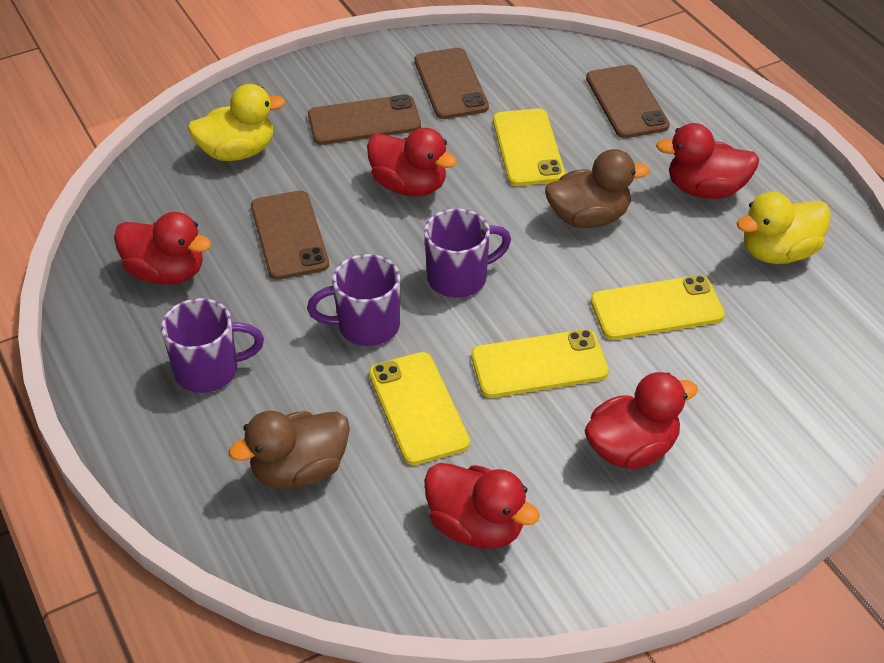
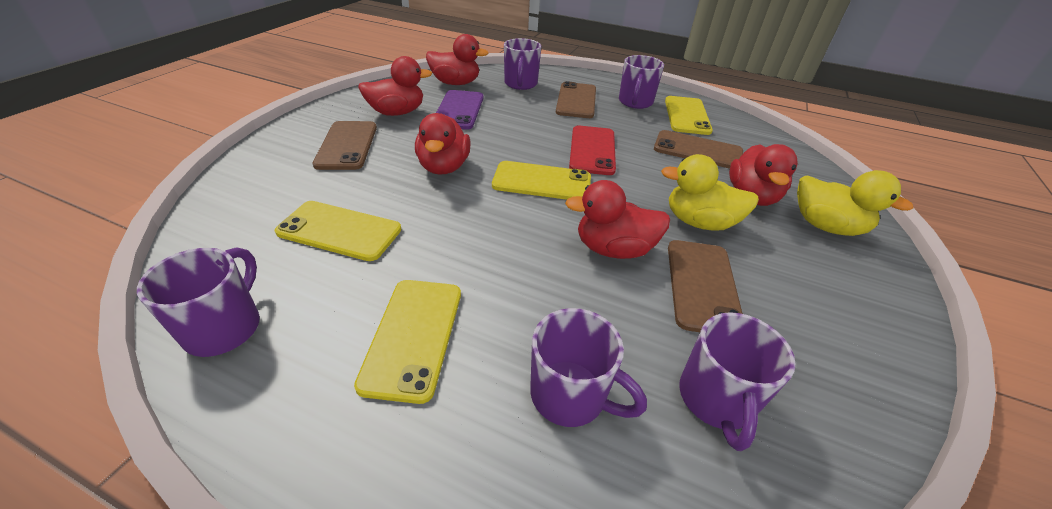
brown duck: [229,411,350,489] [545,149,650,228] = 2 -> none = 0
purple mug: [161,298,264,393] [307,254,400,346] [424,208,511,298] = 3 -> [137,247,260,357] [504,38,541,90] [530,308,647,427] [619,55,664,109] [679,312,796,451] = 5
purple phone: none = 0 -> [436,90,484,130] = 1
red phone: none = 0 -> [569,126,616,175] = 1

